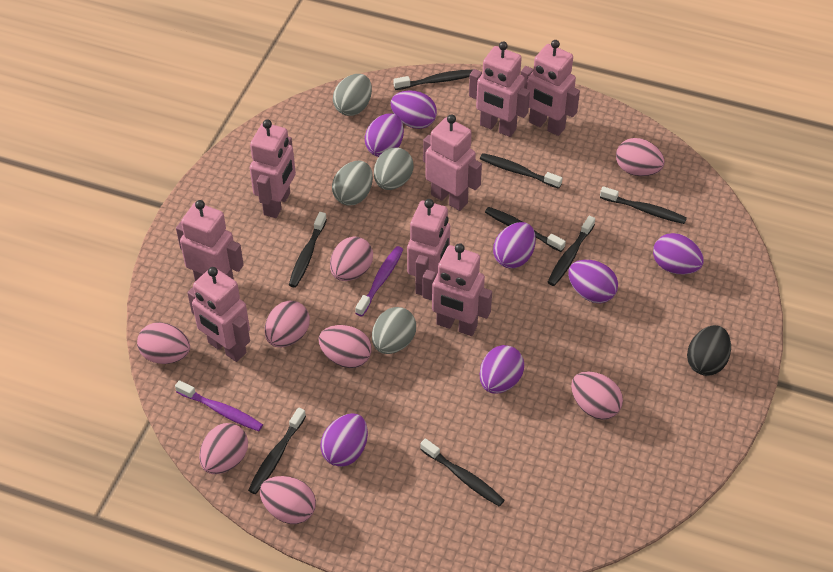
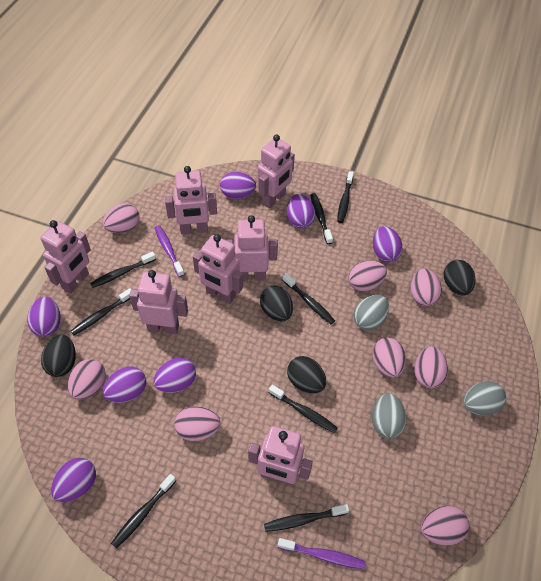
black egg: [687,325,731,376] = 1 -> [41,334,76,377] [260,285,293,321] [287,356,326,393] [444,260,475,296] = 4
grey egg: [332,161,373,206] [333,74,372,116] [372,307,416,354] [374,147,414,190] = 4 -> [353,295,389,330] [372,393,406,438] [463,381,506,416] = 3
pink robot: [176,200,244,281] [187,267,250,362] [250,120,296,218] [407,199,450,296] [423,114,482,211] [423,243,492,336] [469,41,530,137] [521,40,580,136] = 8 -> [40,220,91,294] [129,270,188,334] [165,166,217,234] [193,234,243,304] [226,215,278,281] [248,426,313,486] [257,135,295,209] = 7

